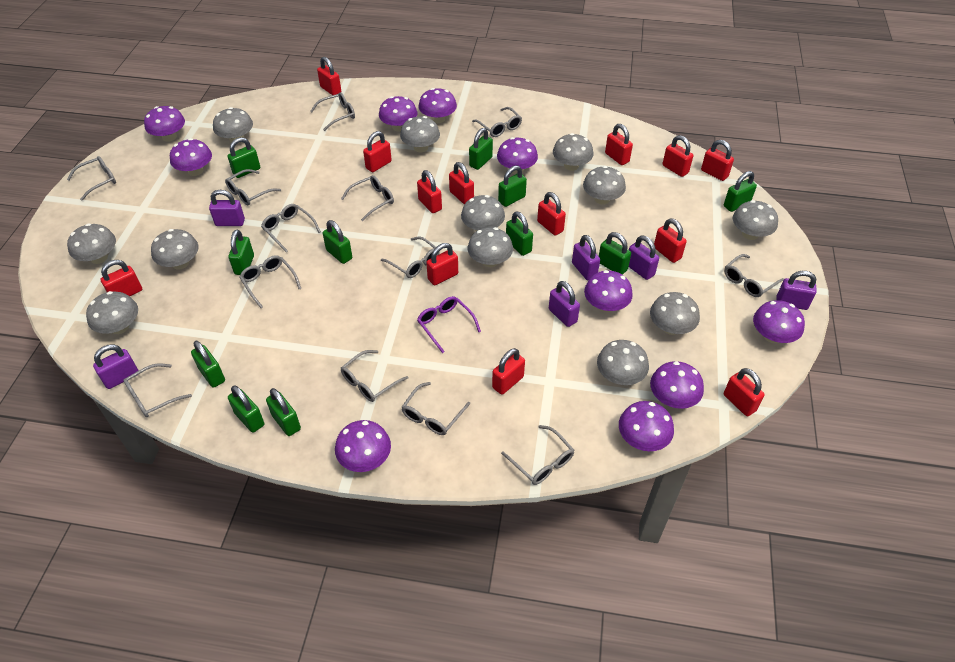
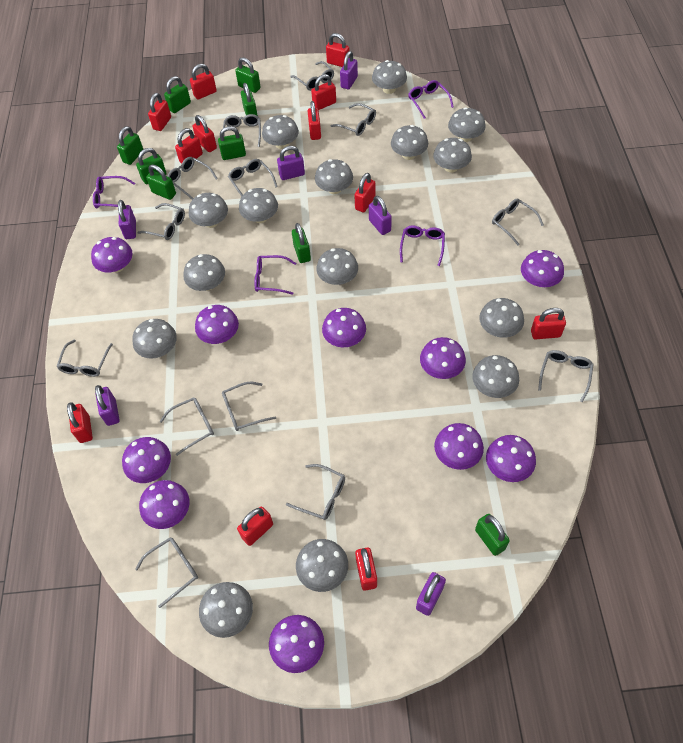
green padlock: [191,341,225,388] [227,137,260,178] [228,230,254,275] [228,385,264,433] [266,388,301,436] [323,220,352,264] [469,128,493,170] [498,165,527,207] [506,212,533,256] [599,232,631,275] [724,171,757,212] = 11 -> [117,126,143,165] [136,148,167,184] [146,165,176,200] [164,76,191,113] [218,126,246,160] [235,57,261,93] [241,83,258,116] [292,223,311,263] [475,514,510,556] = 9
grey mushroom: [67,223,116,264] [86,291,138,334] [151,229,198,270] [213,107,253,143] [400,116,440,152] [461,195,505,231] [468,227,513,267] [553,133,593,171] [583,166,626,204] [597,340,649,385] [650,292,700,335] [733,200,778,240] = 12 -> [132,319,177,359] [184,254,225,291] [189,193,228,228] [199,582,253,638] [239,188,278,223] [262,115,299,149] [296,539,348,592] [315,159,353,194] [316,248,358,285] [372,60,407,94] [391,125,428,160] [433,138,472,173] [448,107,486,142] [472,355,519,398] [479,298,524,338] = 15
purple glasses: [417,296,481,353] = 1 -> [93,176,135,208] [254,255,296,295] [400,225,445,266] [408,80,454,119] = 4
red padlock: [101,260,142,296] [317,57,341,95] [363,131,392,172] [417,170,442,213] [426,243,458,285] [449,162,474,205] [492,348,525,395] [537,192,566,236] [605,124,633,165] [654,218,687,263] [663,135,693,177] [701,140,734,181] [724,368,765,416] = 13 -> [67,402,93,443] [148,93,171,131] [175,128,203,164] [190,64,217,100] [192,115,217,152] [237,507,273,546] [308,101,321,140] [311,74,336,110] [326,33,349,67] [354,173,375,212] [355,547,377,591] [531,308,566,340] = 12

